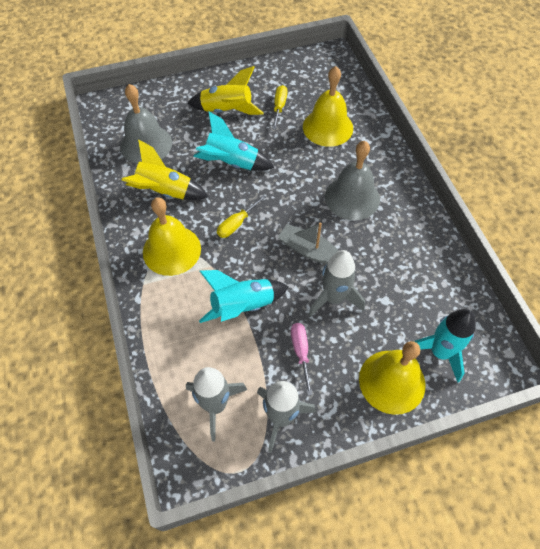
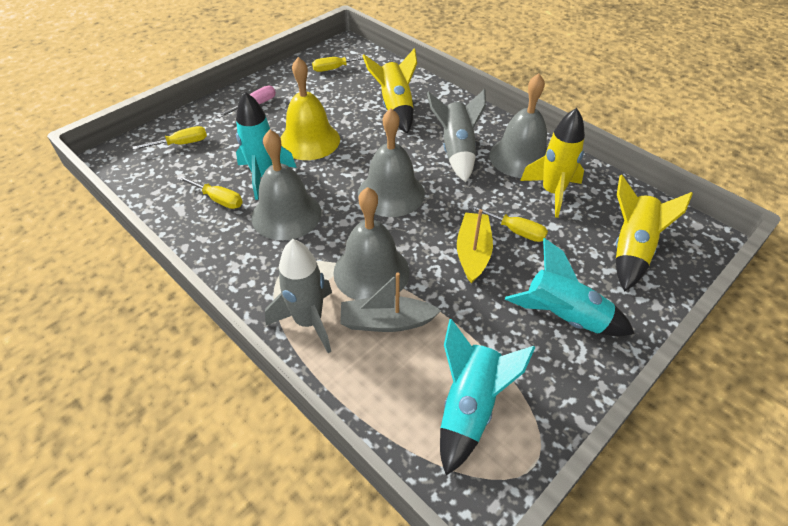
grey bell: [120,84,172,164] [325,141,380,220] = 2 -> [251,130,322,240] [333,187,410,300] [358,108,425,217] [489,73,547,178] = 4
grey rocket: [186,367,247,441] [257,381,316,453] [309,250,365,317] = 3 -> [265,239,332,353] [427,89,486,182] = 2
yellow bell: [143,197,201,276] [303,66,353,147] [359,341,426,415] = 3 -> [280,57,340,160] = 1
yellow boat: none = 0 -> [457,209,493,283] = 1
yellow rocket: [122,139,208,200] [187,66,264,115] = 2 -> [363,48,417,133] [520,108,585,218] [616,175,693,291] = 3
yellow screwdriver: [217,195,266,238] [272,85,287,129] = 2 -> [133,126,207,150] [178,176,243,209] [312,55,372,72] [469,205,548,242] = 4

